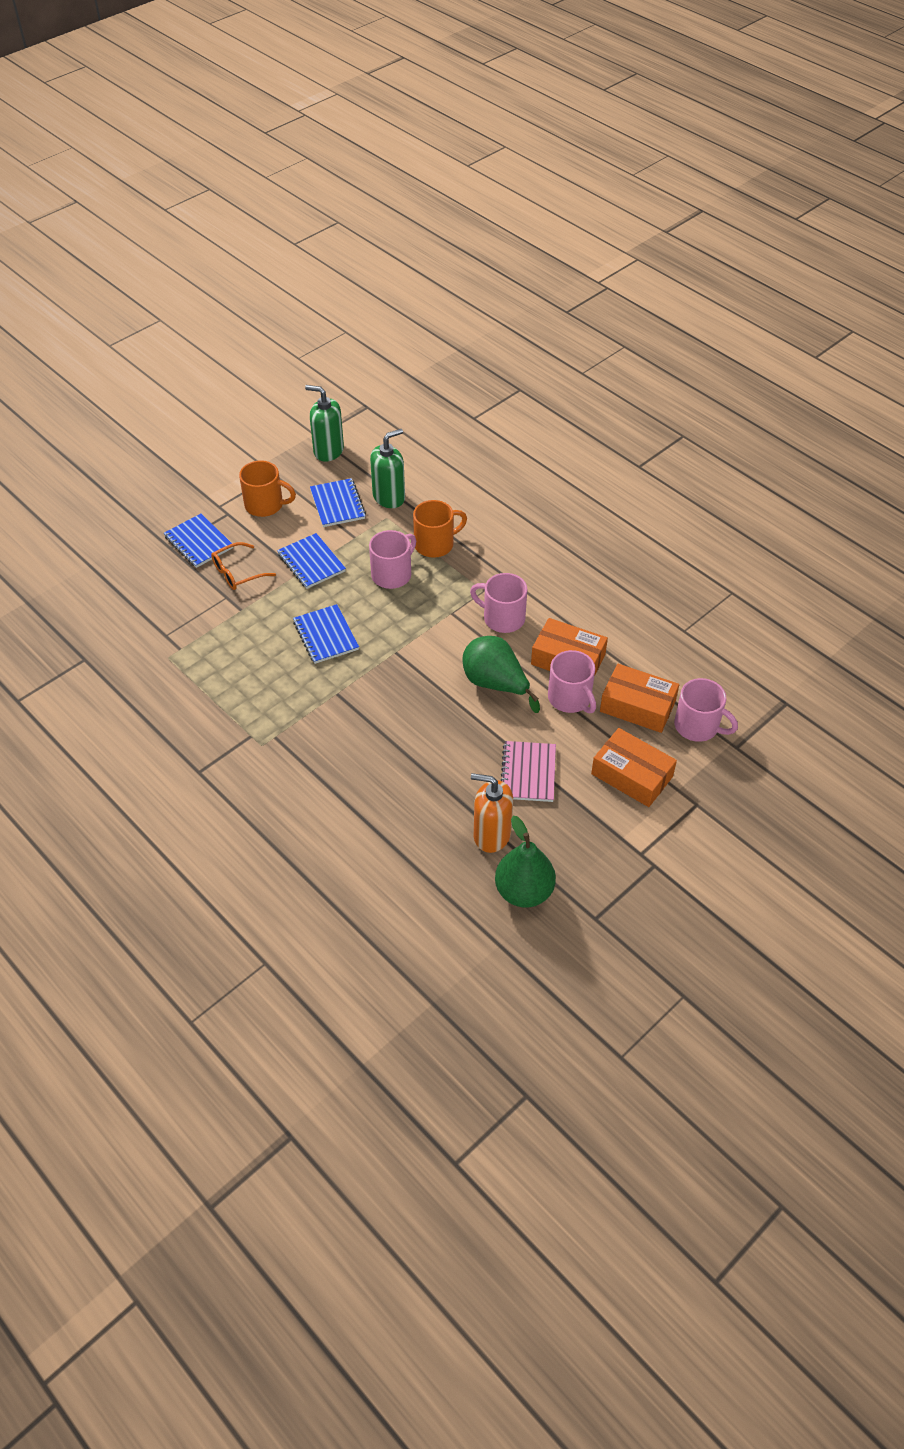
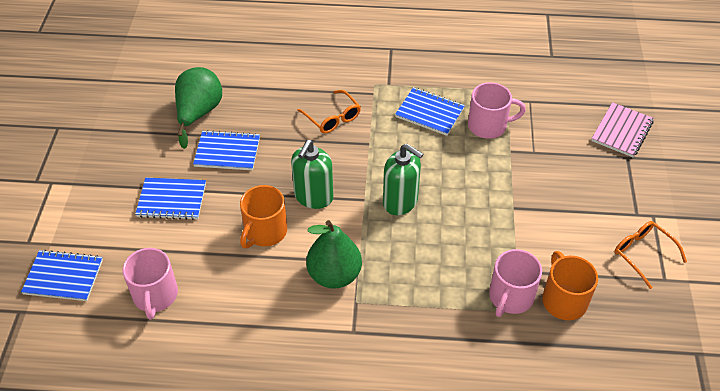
orange box: [531,618,608,676] [591,728,677,807] [600,664,679,733] = 3 -> none = 0
orange glasses: [211,542,276,590] = 1 -> [297,90,361,133] [614,221,687,289] = 2
orange soap dispenser: [471,773,513,853] = 1 -> none = 0
pink mug: [369,530,416,589] [470,573,527,633] [548,650,596,713] [674,678,738,742] = 4 -> [122,248,178,320] [468,82,526,139] [489,249,542,317] = 3

